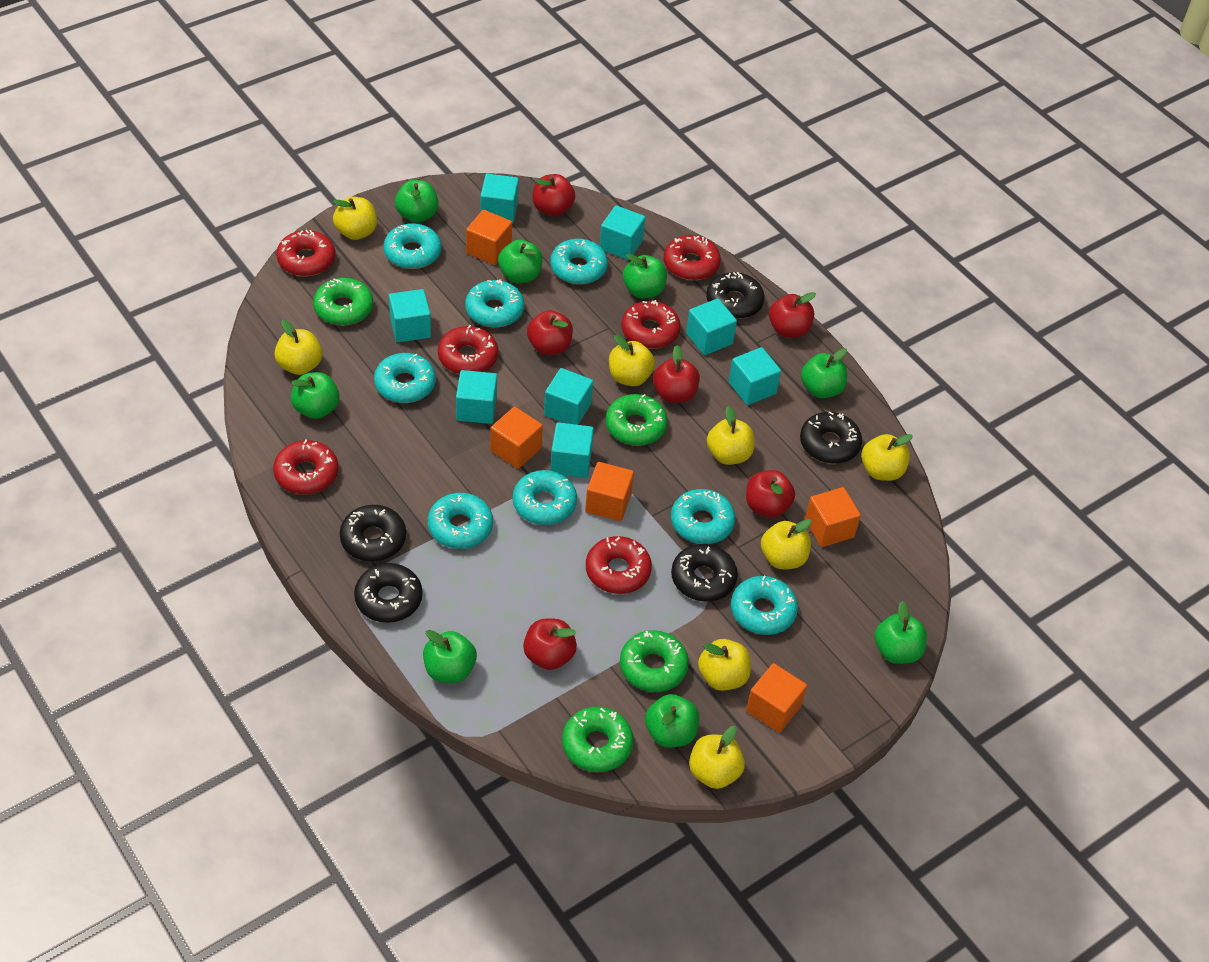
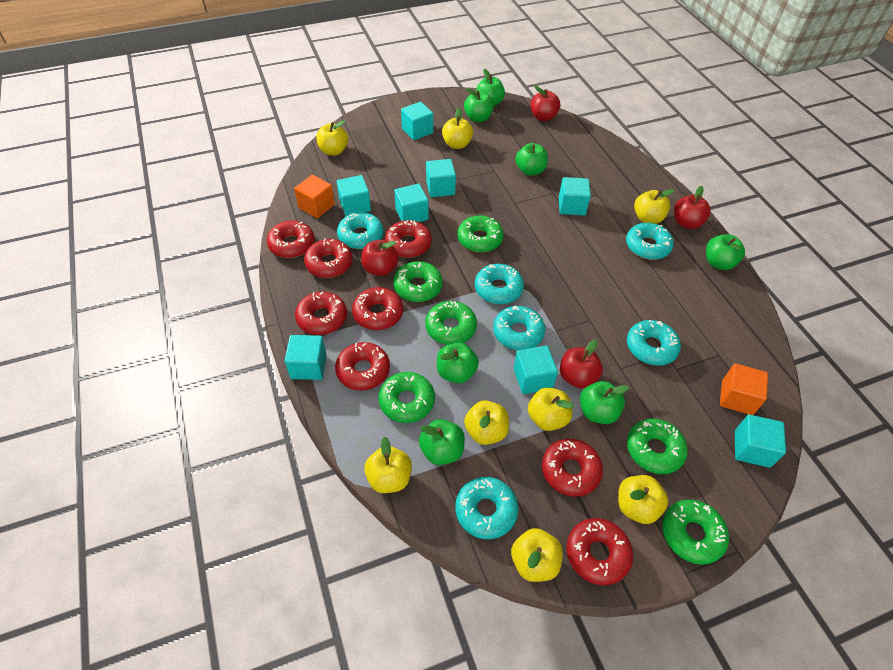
black donut: [340,505,406,562] [354,563,423,623] [671,544,738,602] [706,272,765,319] [800,412,862,464] = 5 -> none = 0
green apple: [291,372,340,419] [395,180,439,223] [423,630,477,683] [498,240,542,283] [623,254,667,298] [645,694,699,747] [801,348,847,398] [875,601,927,664] = 8 -> [419,419,465,465] [437,342,479,383] [464,88,494,122] [476,69,505,106] [515,143,548,176] [580,381,629,424] [706,234,745,270] = 7
green donut: [313,278,373,326] [562,707,634,772] [606,394,668,446] [620,630,689,692] = 4 -> [379,372,435,423] [393,261,443,302] [425,301,477,345] [457,216,504,252] [627,419,688,474] [662,500,729,565] = 6
orange cube: [466,210,512,265] [490,407,543,469] [585,462,634,521] [746,663,807,733] [805,487,861,547] = 5 -> [294,175,335,218] [720,363,768,415] = 2
red apple: [523,619,577,670] [527,310,573,355] [532,174,575,216] [653,345,700,403] [746,470,795,518] [769,292,816,338] = 6 -> [361,240,399,276] [530,86,560,121] [560,340,603,388] [674,186,711,229] = 4
red donut: [273,440,338,495] [276,230,335,276] [438,325,498,374] [586,536,652,594] [621,300,681,349] [664,235,721,280] = 6 -> [267,221,314,258] [295,292,347,335] [304,238,353,278] [335,342,390,391] [352,287,403,330] [385,220,432,258] [542,439,603,497] [566,518,633,585] = 8
turquoise donut: [374,353,436,403] [383,223,441,269] [428,493,493,549] [465,279,524,327] [513,470,577,525] [550,239,608,284] [671,489,735,544] [731,576,798,635] = 8 -> [337,212,383,249] [455,477,518,539] [475,264,524,304] [493,305,545,350] [626,223,674,260] [627,320,681,366] = 6

